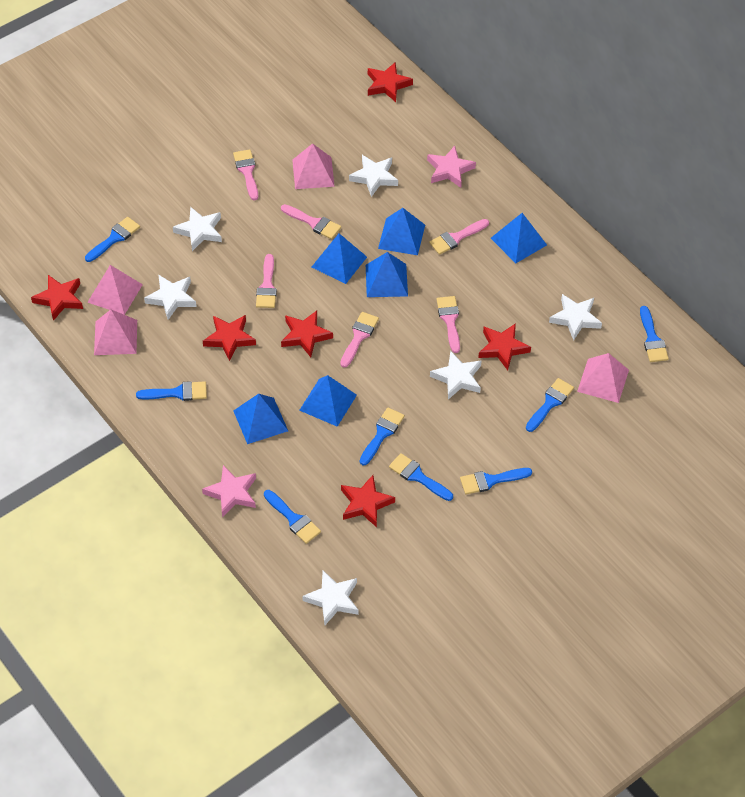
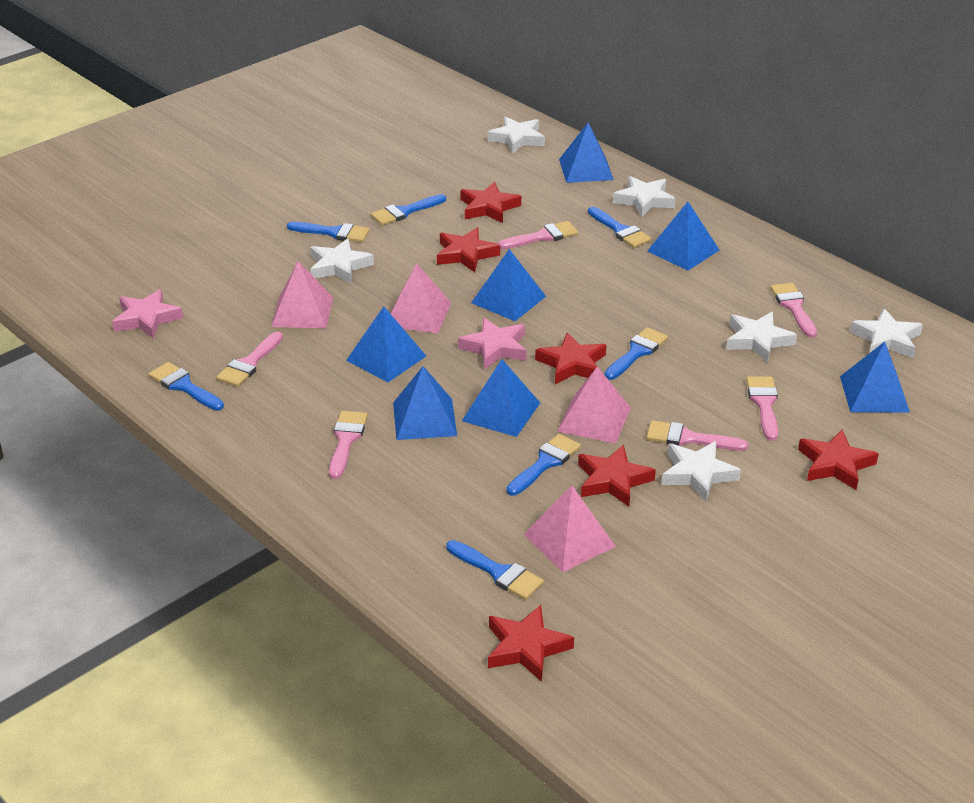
blue brush: [85,217,140,262] [136,381,207,401] [264,490,321,544] [360,408,405,466] [389,453,453,501] [460,468,532,494] [526,378,574,432] [640,306,669,362] = 8 -> [149,362,224,411] [287,222,370,242] [370,194,446,225] [446,540,544,600] [507,434,581,496] [588,207,651,248] [604,327,668,380] = 7
blue pyramid: [233,394,288,444] [299,375,357,427] [312,234,367,284] [366,252,408,297] [378,208,425,255] [491,213,547,263] = 6 -> [346,307,426,382] [393,366,457,440] [462,359,540,437] [471,249,546,321] [559,123,614,183] [647,202,719,271] [840,342,910,413] = 7

